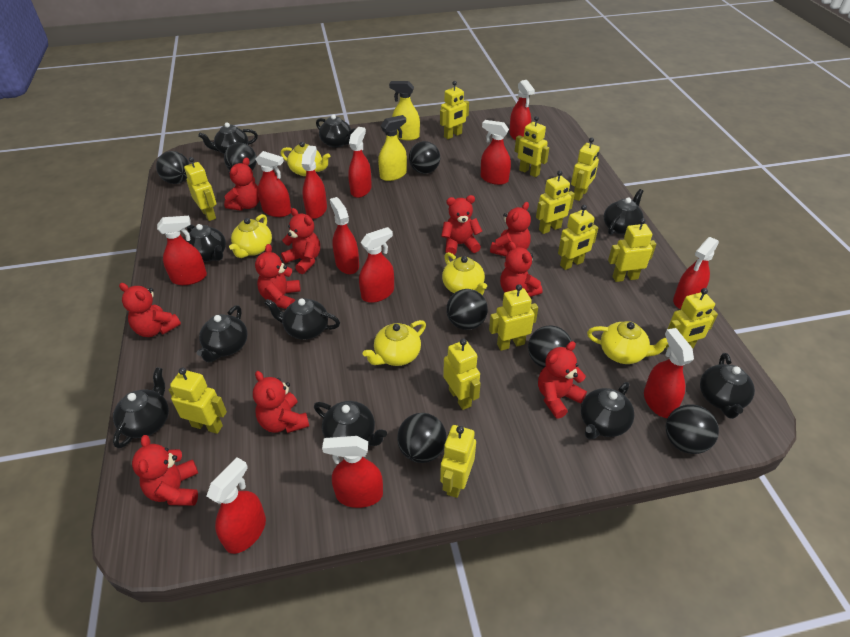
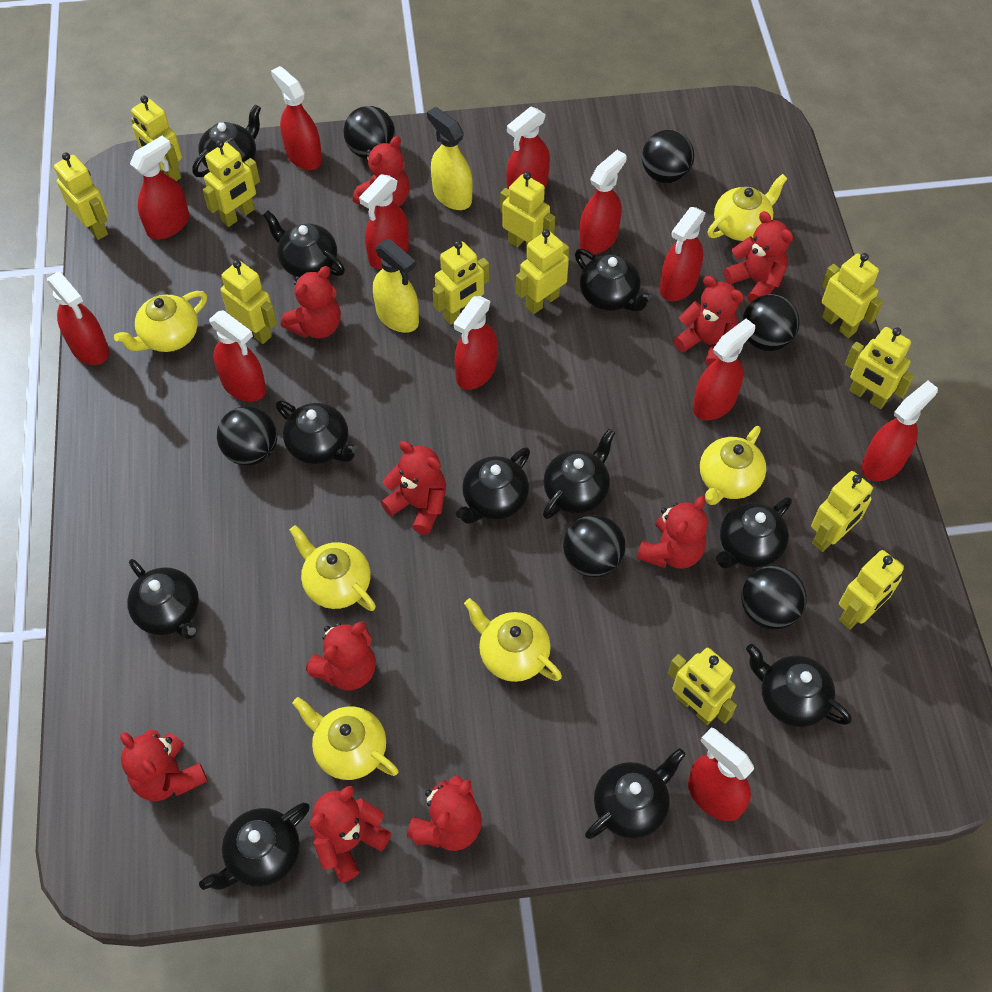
black ball: [156,151,190,184] [224,142,257,171] [397,413,447,463] [409,141,440,174] [446,289,488,330] [528,325,571,368] [666,404,719,454] = 7 -> [217,406,277,466] [343,106,395,159] [563,515,626,577] [642,129,694,184] [741,566,807,630] [742,294,800,351] = 6
black teapot: [113,367,169,448] [185,224,226,262] [197,305,248,362] [198,123,258,154] [264,298,340,340] [314,401,387,446] [316,114,356,148] [581,382,635,439] [604,189,644,235] [700,353,755,419] = 10 -> [127,559,199,639] [192,104,261,177] [199,803,310,890] [263,211,345,277] [276,401,358,464] [456,447,530,524] [543,429,615,519] [575,249,653,311] [585,748,686,839] [716,497,792,568] [746,644,852,727] = 11
yellow teapot: [229,214,272,258] [280,142,330,176] [363,320,426,366] [442,252,487,295] [587,321,668,364] = 5 -> [114,291,207,352] [289,525,376,611] [292,697,399,780] [464,598,562,682] [700,426,766,505] [707,174,788,241] = 6

